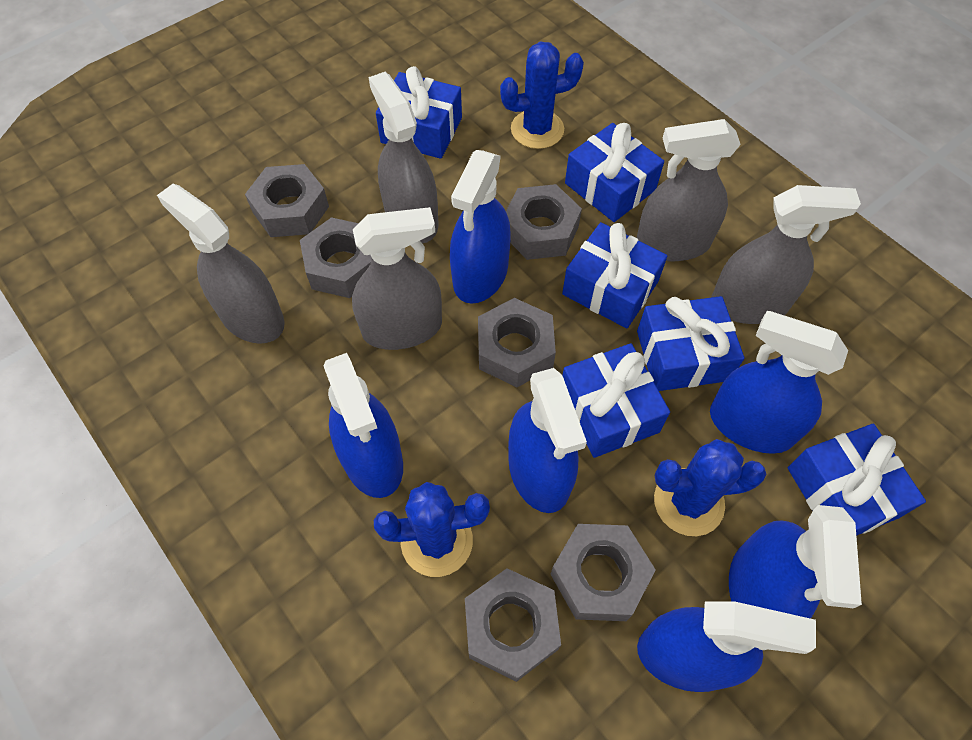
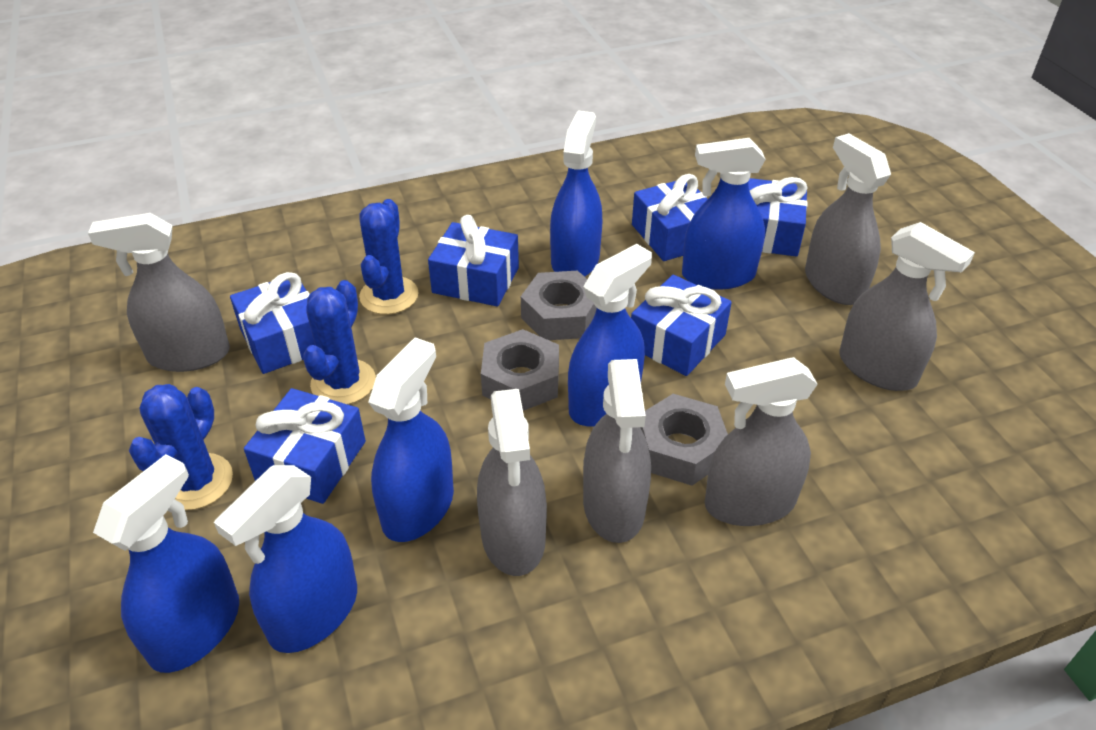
grey nut: [245,164,329,237] [300,217,372,298] [465,568,561,682] [478,298,556,387] [506,184,582,260] [550,524,656,621] = 6 -> [481,329,559,411] [521,271,597,340] [640,394,728,486] = 3
grey spray bottle: [157,184,285,344] [352,207,442,350] [368,72,439,244] [637,119,741,261] [711,185,861,324] = 5 -> [88,213,230,372] [477,389,547,576] [583,359,651,543] [705,357,818,526] [805,133,891,305] [839,222,975,391] = 6

